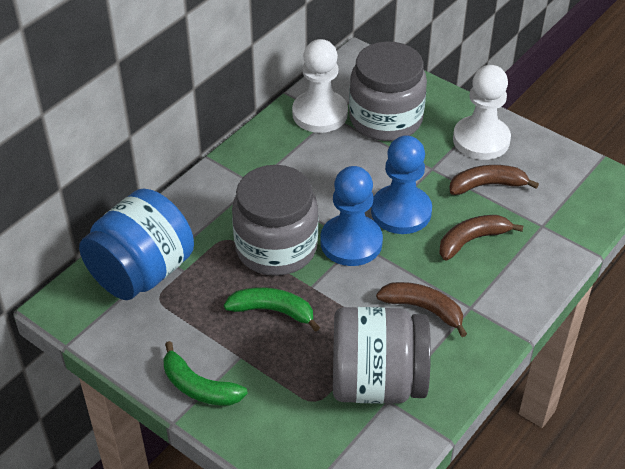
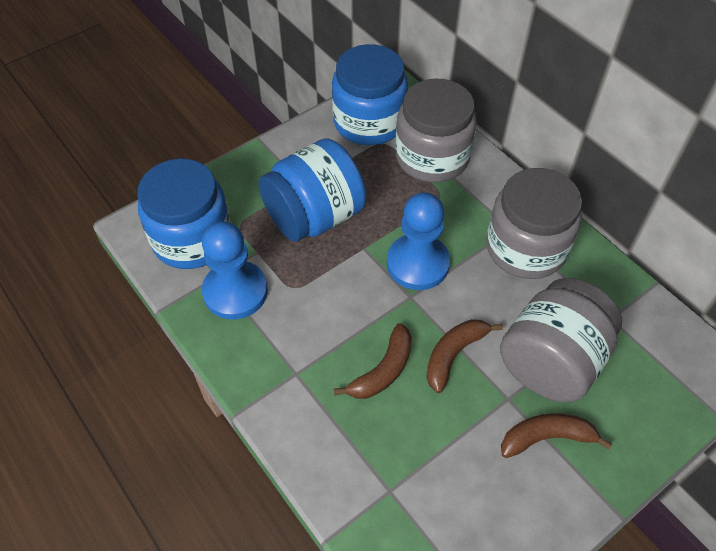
blue jar: [79,188,194,300] = 1 -> [138,159,231,269] [259,138,366,242] [332,44,408,145] = 3
green banana: [163,341,248,406] [224,287,320,332] = 2 -> none = 0
white pawn: [292,39,348,133] [453,65,511,160] = 2 -> none = 0

